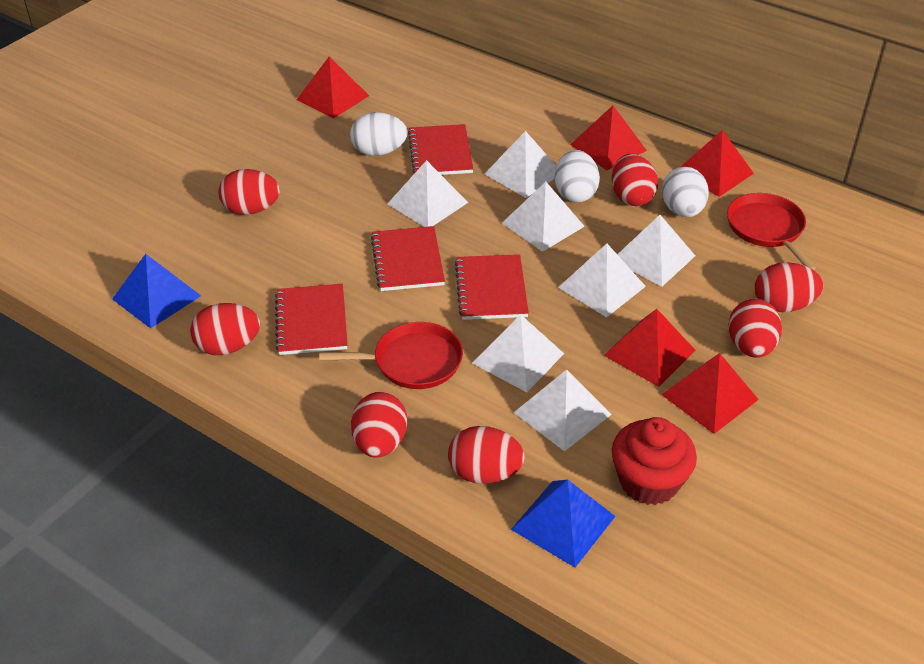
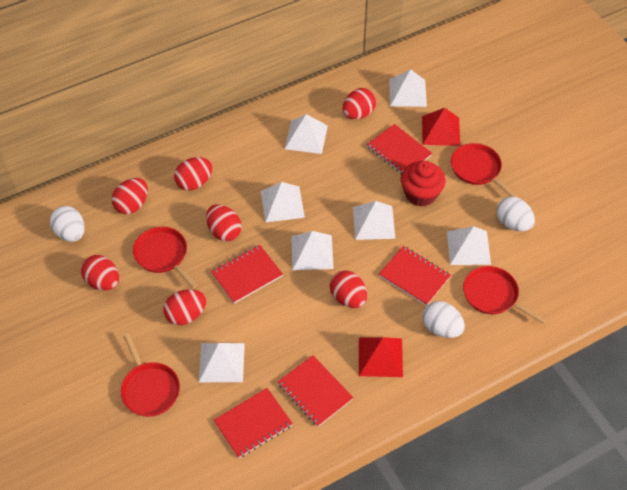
blue pyramid: [112,254,201,329] [511,480,616,567] = 2 -> none = 0
red notebook: [275,284,348,355] [371,226,445,291] [408,124,473,175] [455,254,529,320] = 4 -> [211,245,283,304] [214,388,293,458] [278,355,353,427] [367,124,433,174] [379,246,451,306] = 5
red pan: [319,322,463,389] [727,193,816,270] = 2 -> [121,334,180,417] [133,227,198,288] [451,143,518,197] [463,266,547,324] = 4
red pyramid: [297,56,369,118] [570,106,647,171] [604,309,695,387] [661,353,759,434] [681,130,754,197] = 5 -> [359,337,403,377] [422,108,460,146] = 2

